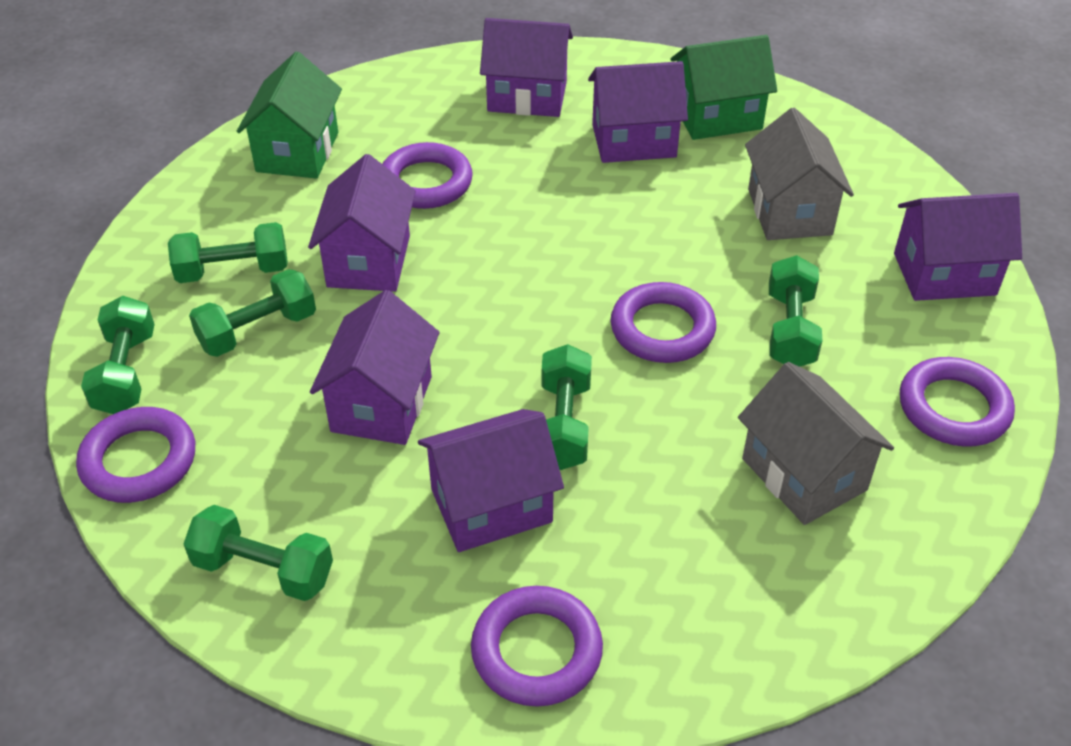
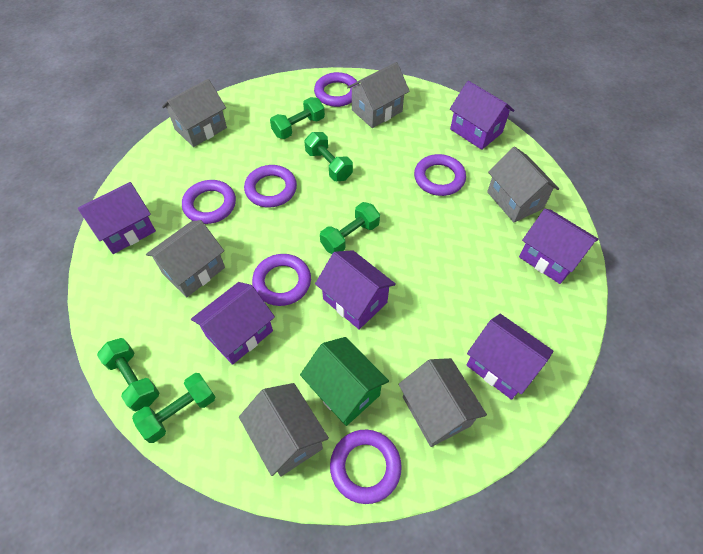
green dumbbell: [81,296,155,414] [168,222,288,283] [184,505,333,601] [189,269,316,357] [542,344,592,470] [769,255,822,367] = 6 -> [97,338,159,411] [132,373,215,443] [270,97,325,139] [304,132,353,181] [320,202,380,254] = 5
green house: [237,52,342,179] [670,35,777,140] = 2 -> [300,337,389,426] = 1
grey house: [738,362,894,525] [745,108,854,240] = 2 -> [146,220,225,297] [162,79,227,147] [239,383,329,477] [347,62,410,128] [399,358,487,447] [487,147,559,222] = 6
purple ring: [76,407,195,503] [383,142,473,209] [471,586,603,707] [611,282,716,363] [900,357,1015,447] = 5 -> [182,180,236,224] [244,165,297,208] [252,254,311,306] [314,72,358,107] [330,429,402,504] [414,154,466,196] = 6

